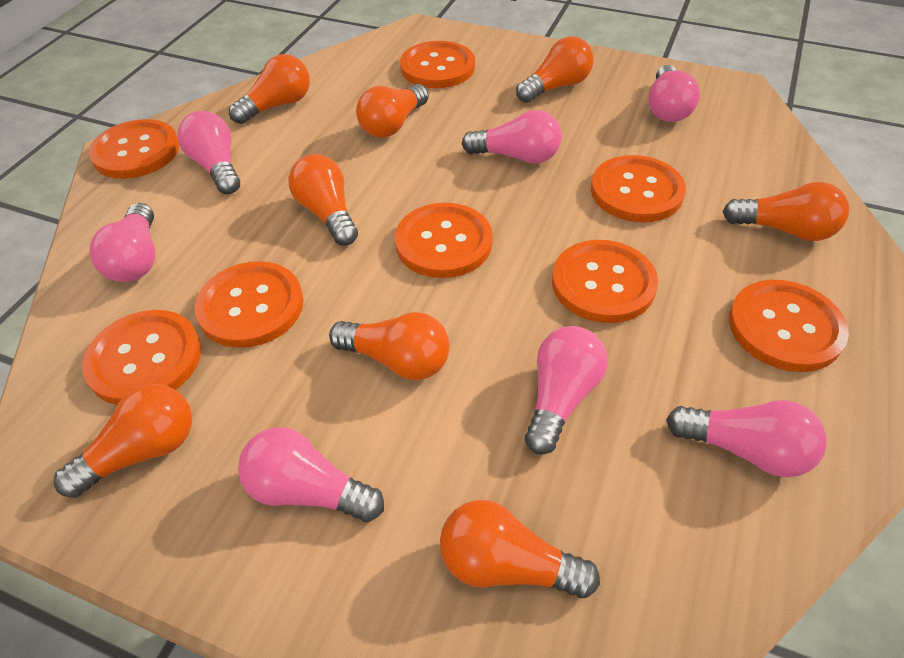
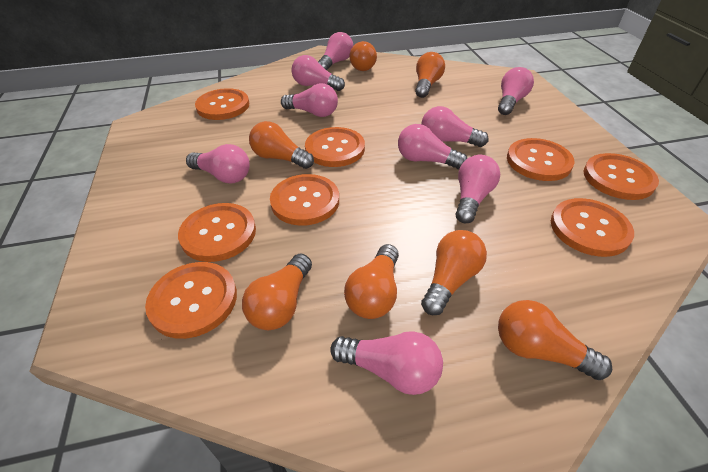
orange light bulb: [54,384,192,498] [229,54,310,124] [288,154,358,246] [329,312,449,380] [356,84,429,137] [440,500,600,598] [516,36,594,103] [722,182,849,241] = 8 -> [242,254,312,330] [249,121,314,169] [344,244,399,319] [349,41,377,71] [415,52,445,98] [421,230,487,315] [498,300,612,380] = 7
pink light bulb: [89,203,155,282] [177,111,240,194] [238,427,384,522] [462,110,562,164] [525,326,607,455] [648,65,700,122] [666,400,827,477] = 7 -> [186,144,250,183] [281,83,338,117] [291,55,345,91] [318,32,353,70] [330,331,443,395] [398,124,467,169] [421,106,488,147] [455,155,500,223] [498,67,534,115] = 9

